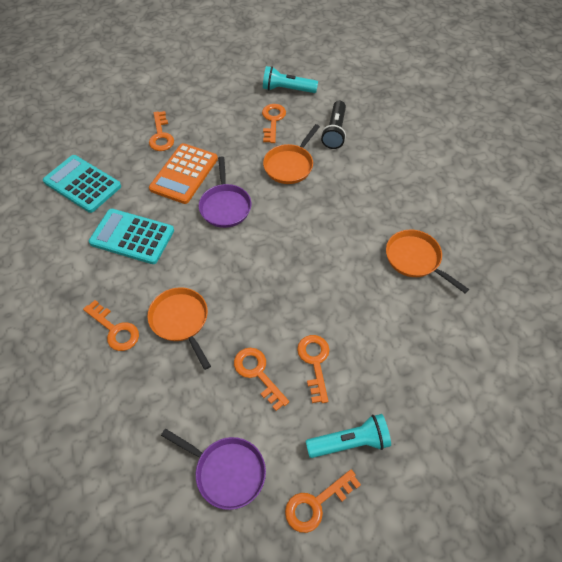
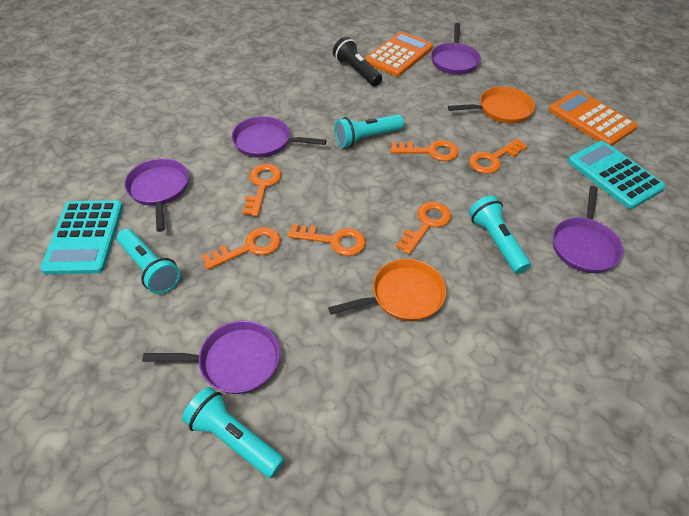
orange calculator: [149,143,218,204] = 1 -> [365,31,433,77] [549,90,638,146] = 2
orange pan: [147,287,211,370] [263,124,320,184] [386,229,469,293] = 3 -> [328,259,446,321] [448,87,535,124] = 2
purple pan: [161,429,266,510] [199,157,251,228] = 2 -> [124,158,189,232] [143,320,280,394] [232,116,326,158] [431,23,481,75] [553,186,624,273] = 5
turquoise flashlight: [263,66,318,93] [306,414,391,458] = 2 -> [116,229,181,294] [182,387,284,478] [335,114,404,148] [469,195,531,274] = 4

